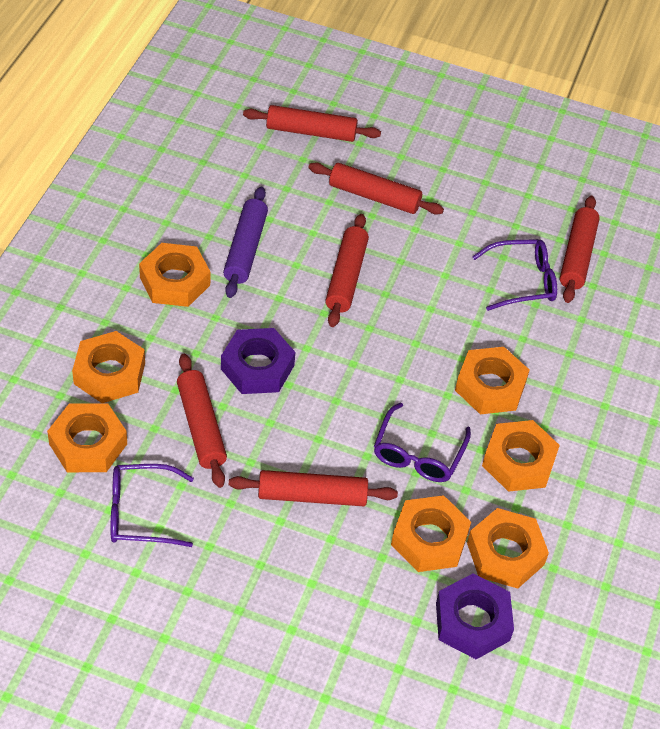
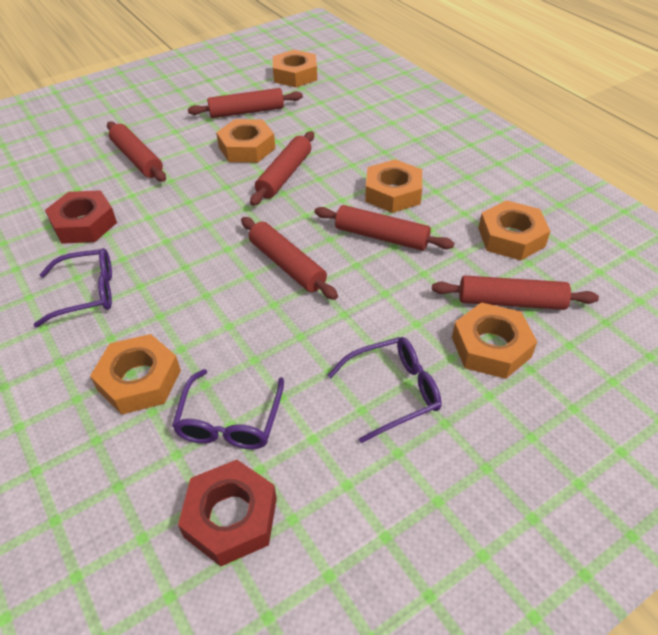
orange nut: [47,403,127,472] [72,331,145,403] [139,243,210,307] [391,495,471,572] [455,347,529,414] [467,508,549,588] [482,420,560,492] = 7 -> [90,334,181,415] [216,119,275,163] [273,50,317,88] [365,159,422,213] [452,302,537,379] [478,200,550,261] = 6
purple nut: [221,328,295,394] [436,574,514,659] = 2 -> none = 0
purple rolling pin: [223,187,268,298] = 1 -> none = 0
red nut: none = 0 -> [45,190,117,244] [178,460,277,566] = 2

